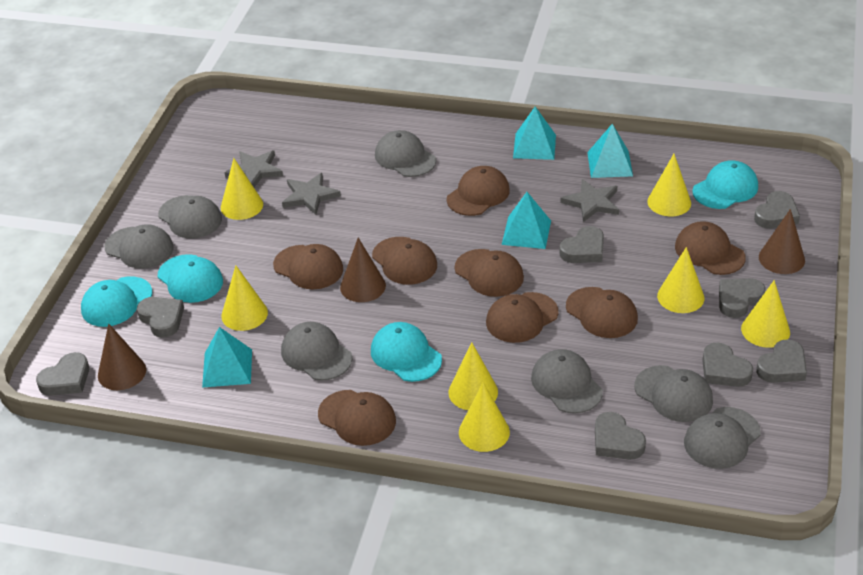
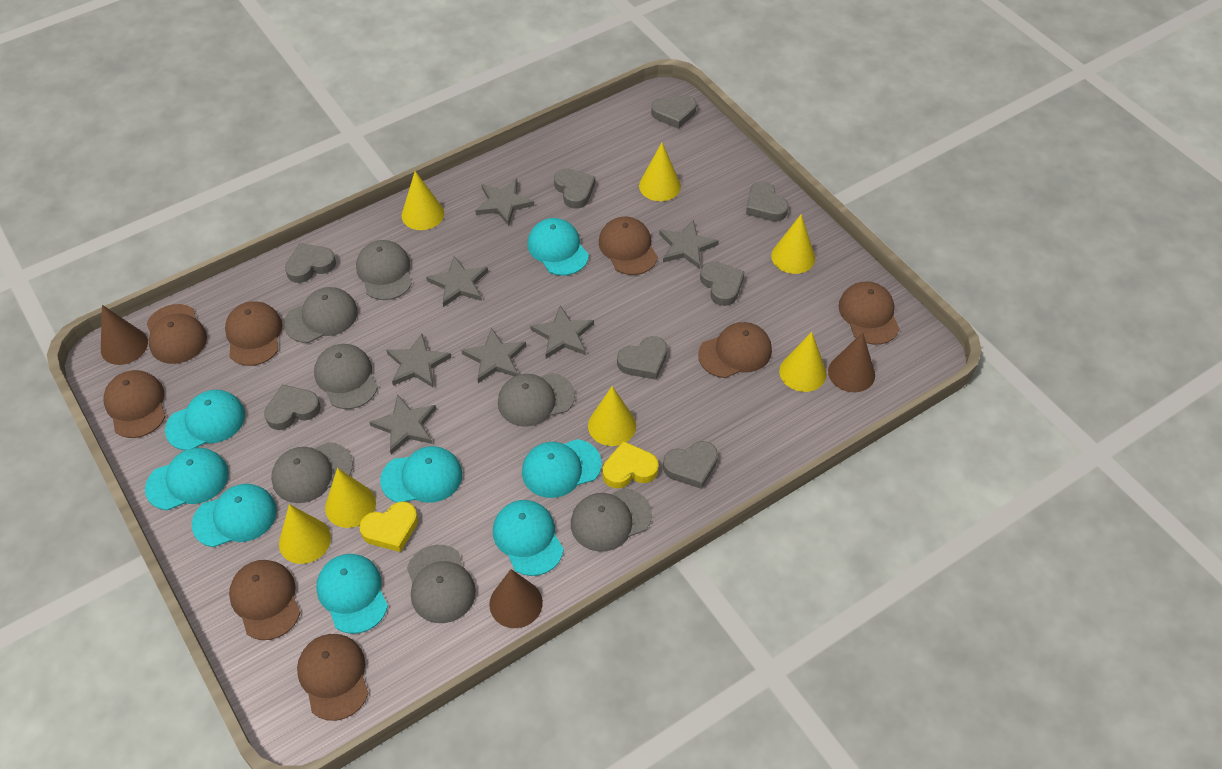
grey star: [225,150,283,187] [282,173,341,215] [560,179,619,222] = 3 -> [369,394,436,454] [386,334,451,387] [426,256,488,307] [462,328,526,383] [475,179,534,226] [530,305,594,359] [659,220,719,269] = 7
turquoise cap: [81,276,152,327] [158,254,223,303] [371,322,442,382] [692,160,758,209] = 4 -> [145,448,229,510] [165,390,245,450] [192,484,277,547] [316,554,388,634] [380,446,462,503] [493,500,564,576] [522,439,602,498] [527,218,589,276] = 8
turquoise pyramid: [202,327,252,388] [502,192,551,249] [513,106,556,160] [587,124,633,178] = 4 -> none = 0
yellow heart: none = 0 -> [359,501,418,552] [603,441,659,488] = 2

